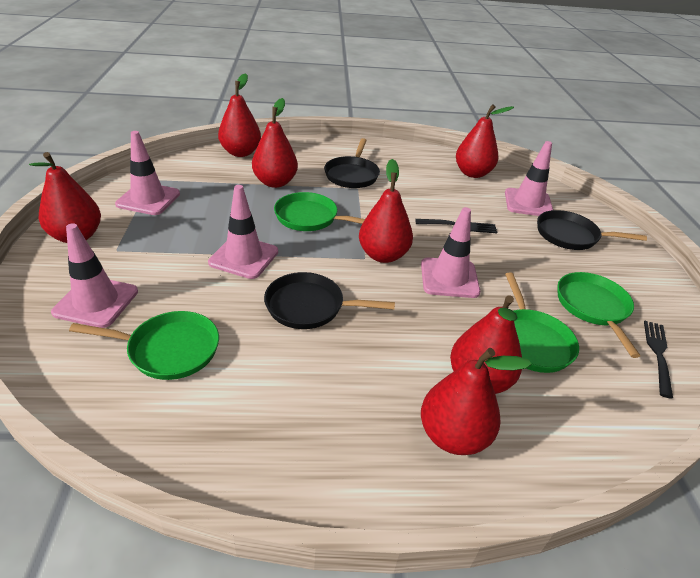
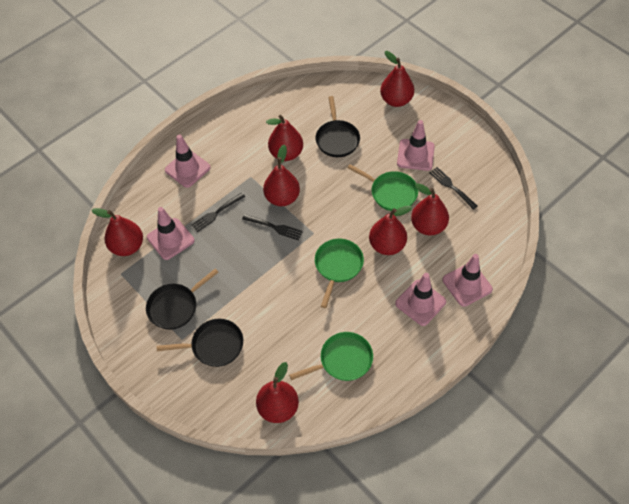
black fork: [416,219,497,233] [644,320,673,399] = 2 -> [191,192,245,232] [242,214,303,240] [429,167,478,210] = 3
green pan: [69,311,219,380] [274,192,365,231] [505,273,579,373] [557,272,640,358] = 4 -> [289,332,373,381] [315,239,364,308] [347,164,418,211] = 3

